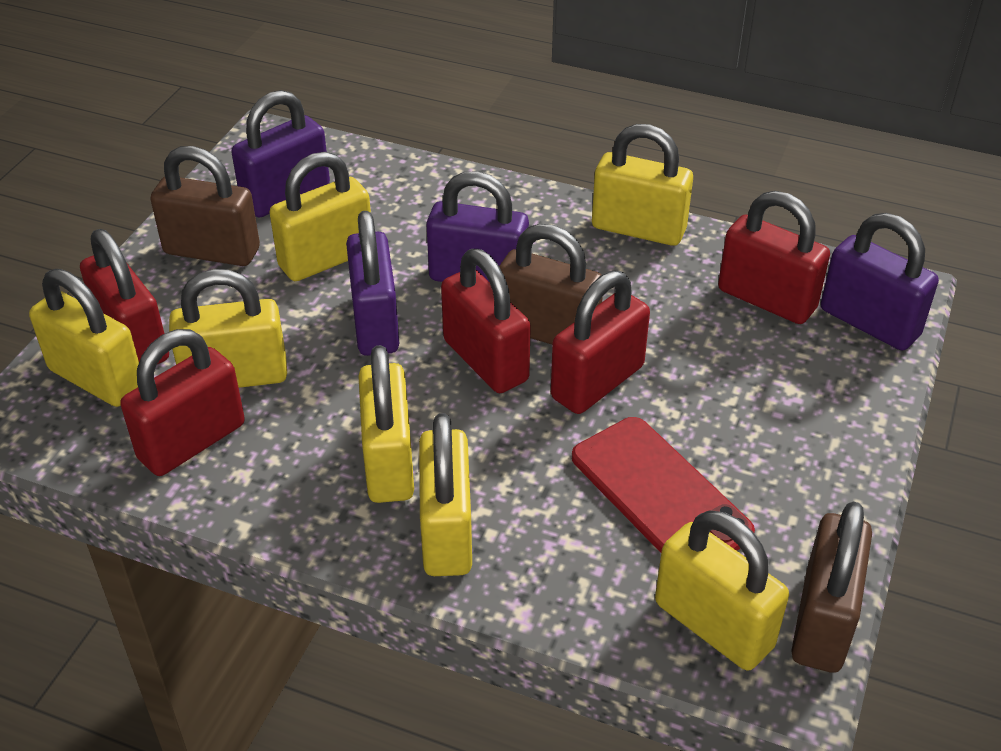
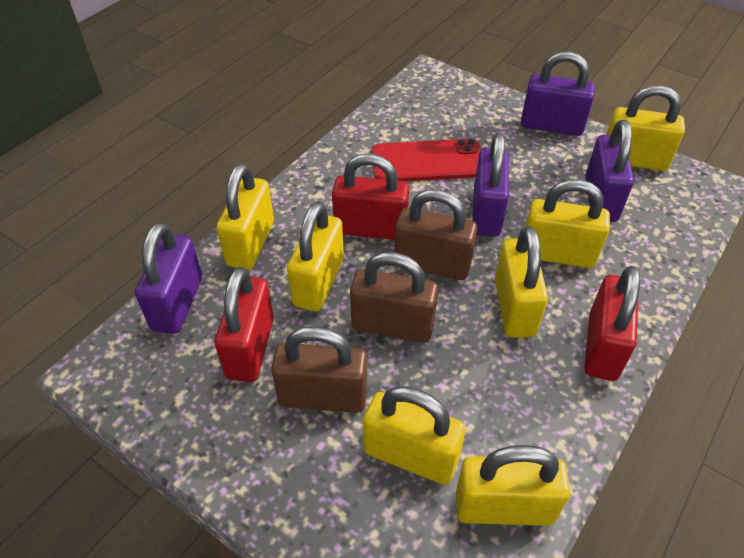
red padlock: [80,229,169,364] [120,329,245,476] [441,249,531,393] [551,271,650,414] [718,191,830,324] = 5 -> [215,267,274,382] [332,154,409,240] [584,266,640,381] = 3

